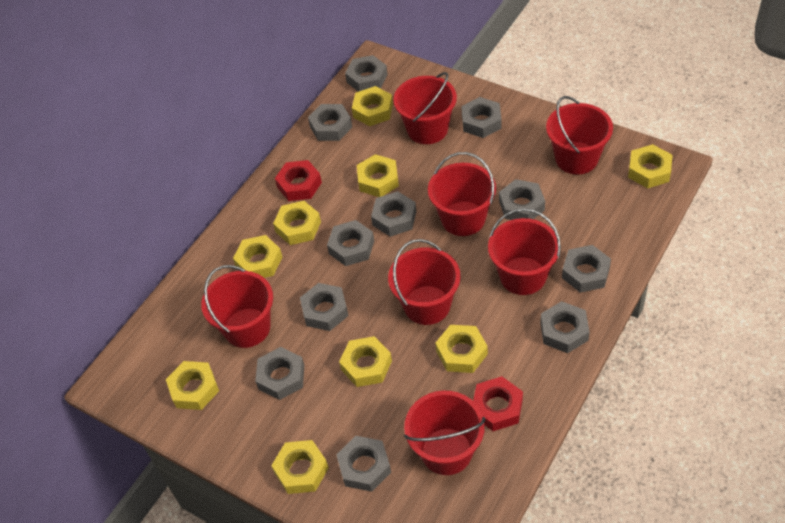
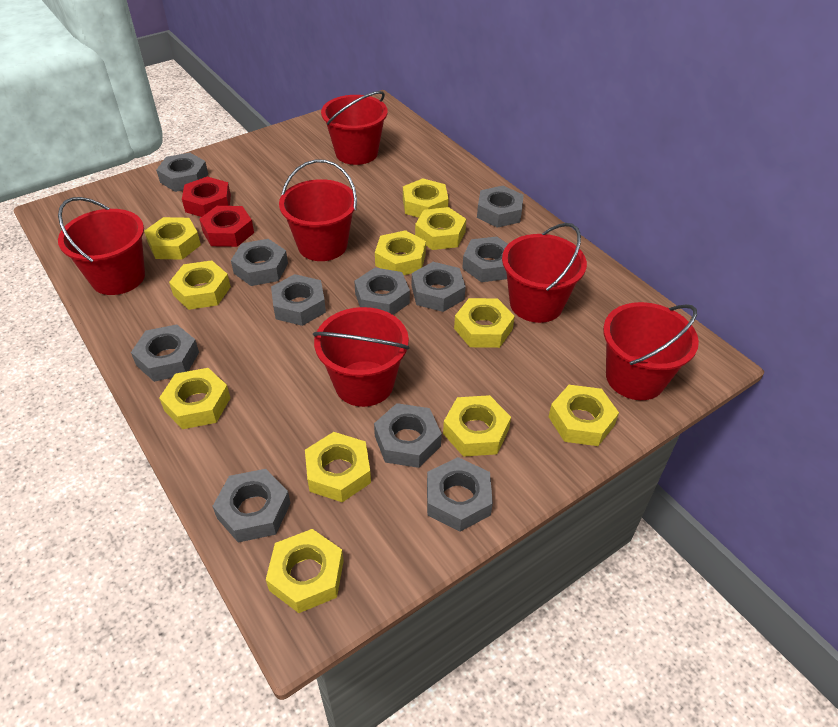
red bucket: [201,265,273,348] [388,239,460,325] [393,72,457,144] [404,391,485,475] [428,152,496,236] [488,208,561,295] [546,96,613,174] = 7 -> [58,197,145,295] [279,159,357,261] [313,307,410,407] [321,91,388,165] [502,223,587,323] [603,302,699,400] = 6
yellow nut: [166,361,219,410] [233,235,283,278] [271,440,329,494] [273,201,321,245] [339,336,392,387] [352,86,393,126] [357,154,399,197] [435,325,488,373] [628,144,673,188] = 9 -> [144,217,201,260] [159,368,230,429] [169,260,231,310] [266,529,344,613] [305,432,371,502] [375,230,426,275] [403,178,449,218] [415,207,466,250] [443,395,511,457] [454,298,515,348] [549,385,619,446] = 11

